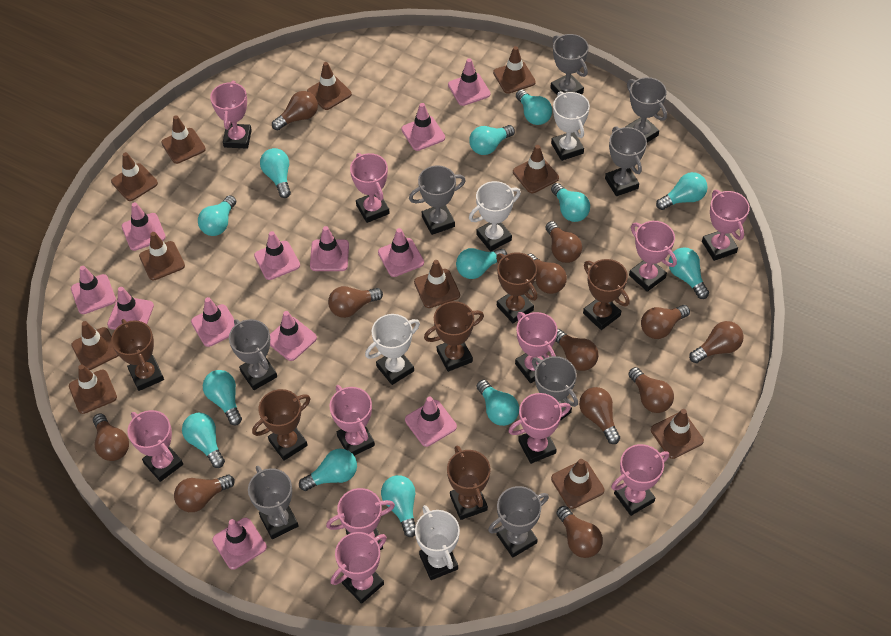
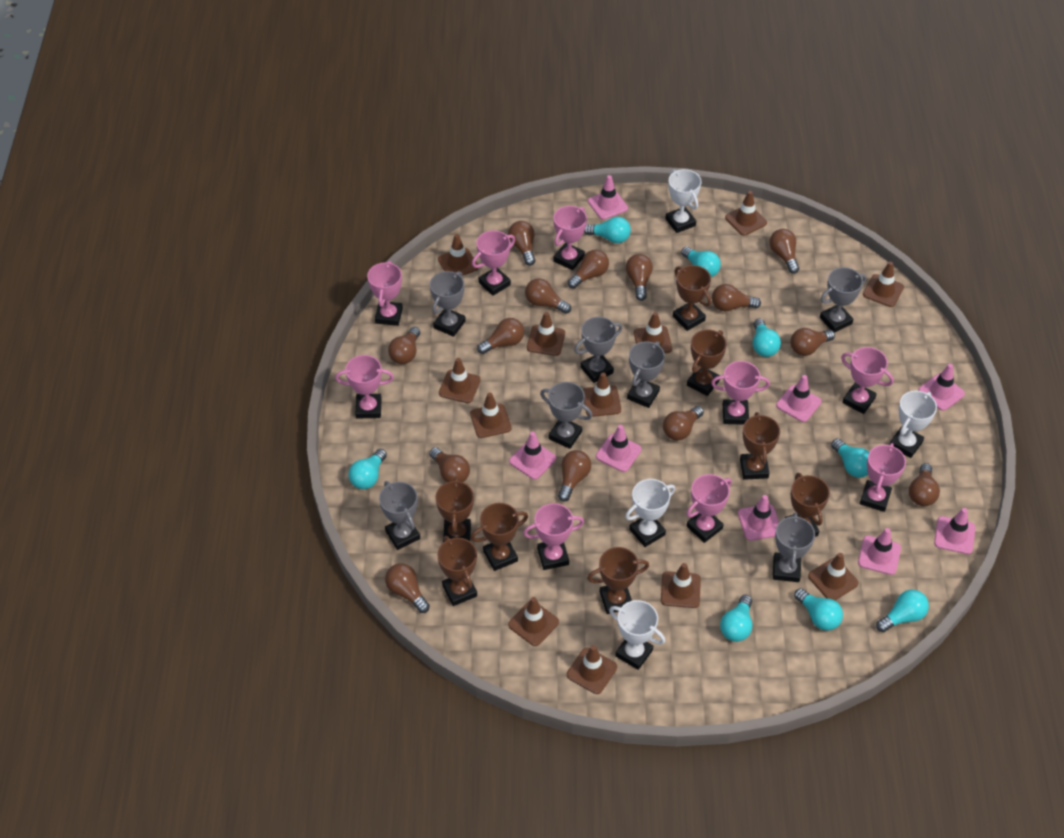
brown light bulb: [93,414,129,461] [174,475,235,512] [272,91,318,130] [328,286,383,318] [528,254,567,294] [545,221,582,263] [555,329,599,371] [556,506,603,558] [579,387,620,444] [628,367,674,413] [641,305,690,339] [689,321,744,363] = 12 -> [385,563,430,613] [388,327,420,364] [429,447,470,482] [477,318,524,354] [508,221,535,266] [525,278,571,314] [558,450,591,501] [568,250,609,289] [626,254,653,301] [663,406,704,441] [712,284,761,311] [769,229,799,274] [790,328,835,356] [909,463,940,506] = 14
brown traffic cone: [69,365,117,414] [71,321,118,370] [111,152,158,201] [139,232,185,281] [161,115,206,164] [307,62,352,110] [414,260,460,308] [493,46,536,94] [513,145,559,193] [551,459,604,509] [651,409,704,459] = 11 -> [438,234,479,275] [439,358,481,403] [470,393,511,438] [508,597,559,646] [527,312,565,356] [567,645,617,694] [583,373,621,417] [634,312,672,353] [661,563,701,608] [725,191,767,236] [808,553,858,600] [863,262,904,307] = 12
brown trophy: [111,319,164,391] [252,389,311,461] [424,301,484,372] [447,446,491,520] [496,252,538,323] [583,259,630,330] = 6 -> [435,477,474,543] [437,536,477,606] [471,503,528,571] [587,547,649,614] [673,265,711,331] [687,329,727,396] [740,412,780,480] [785,473,830,537] = 8
grey trophy: [229,319,277,390] [248,466,298,539] [409,165,466,235] [488,486,549,558] [532,356,578,421] [550,34,589,95] [605,126,647,196] [625,77,667,143] = 8 -> [379,481,420,550] [430,271,466,337] [540,382,592,449] [574,317,623,383] [627,341,665,408] [773,512,815,582] [820,267,866,333] = 7
pink traffic cone: [71,266,116,314] [107,287,154,330] [122,202,166,251] [191,297,235,347] [212,518,267,570] [254,231,300,280] [270,311,317,361] [310,226,349,271] [378,228,424,277] [401,103,445,151] [405,396,457,447] [448,58,491,106] = 12 -> [509,432,556,479] [588,175,628,220] [596,425,642,472] [738,495,779,541] [776,375,822,422] [858,528,901,575] [918,364,965,411] [934,508,975,554] = 8
pink trophy: [127,410,183,482] [210,81,252,149] [326,488,395,550] [329,385,375,456] [331,532,387,604] [350,153,390,223] [508,393,571,464] [515,312,558,383] [611,444,669,516] [629,221,677,292] [702,190,750,261] = 11 -> [335,355,394,419] [367,261,403,326] [472,230,515,296] [523,503,584,570] [553,206,587,270] [686,474,732,543] [711,361,770,425] [841,347,894,414] [860,443,906,512] = 9
turquoise light bulb: [182,413,225,468] [198,195,236,236] [203,370,242,426] [260,148,291,198] [299,449,357,491] [381,475,416,537] [456,248,507,279] [469,125,515,155] [476,380,519,426] [516,89,552,125] [551,183,590,222] [656,172,708,210] [669,247,709,299] = 13 -> [348,449,387,489] [584,217,631,243] [681,247,721,277] [720,595,752,642] [753,319,781,357] [794,588,843,631] [831,439,869,478] [876,590,929,632] = 8

